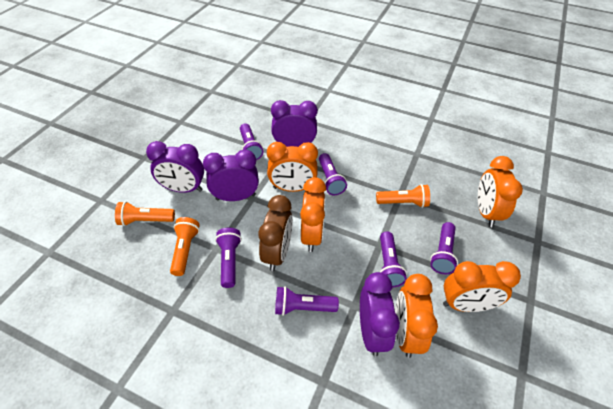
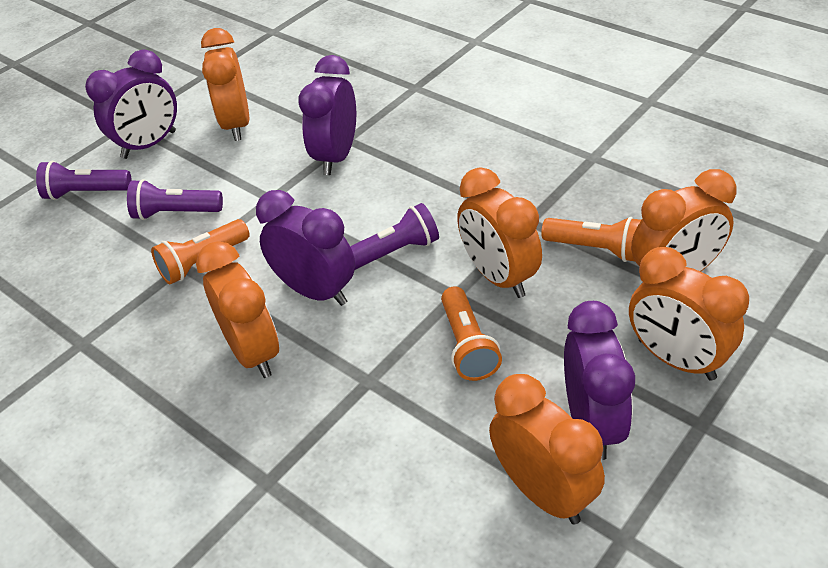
brown clock: [258,195,293,271] = 1 -> none = 0
orange clock: [267,142,318,192] [300,177,326,252] [395,274,438,358] [443,261,521,312] [478,156,523,227] = 5 -> [196,241,279,378] [201,28,249,141] [457,167,542,298] [489,374,605,524] [629,247,749,381] [631,169,737,283] = 6
purple flashlight: [215,228,242,288] [240,123,263,160] [275,286,339,316] [319,153,347,195] [380,231,407,287] [430,222,458,274] = 6 -> [36,161,132,200] [127,179,223,220] [350,203,439,270] = 3

